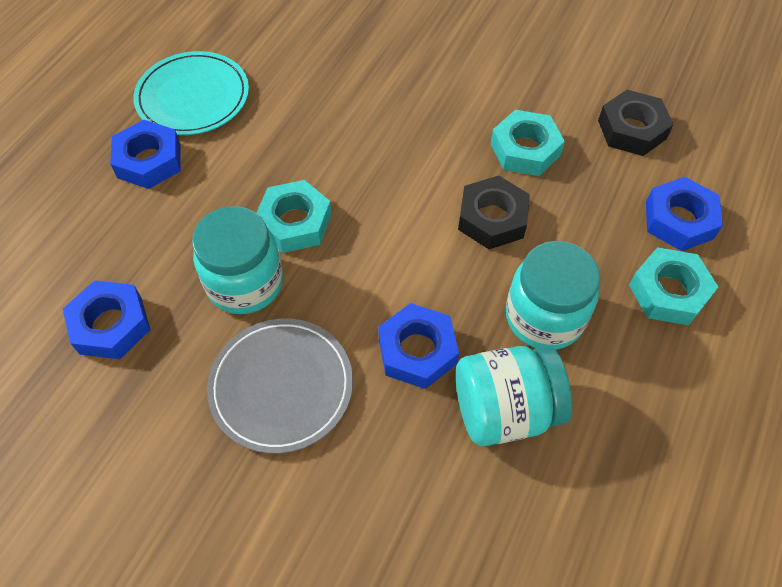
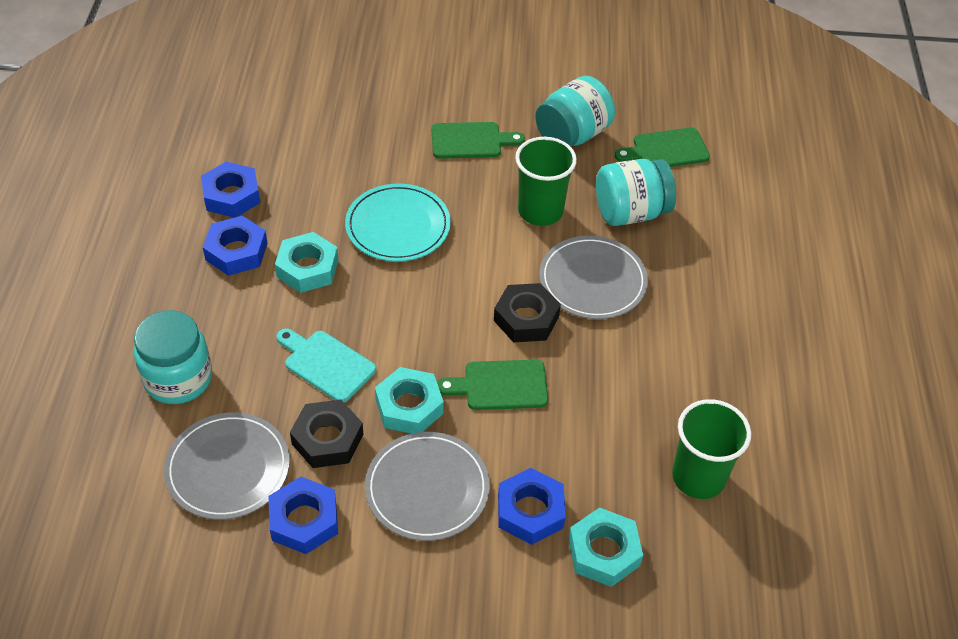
green cup: none = 0 -> [515,137,577,226] [672,399,751,499] = 2
green cutting board: none = 0 -> [432,122,525,159] [437,360,548,410] [615,127,710,167] = 3
grey plate: [207,319,353,453] = 1 -> [164,412,290,520] [365,432,490,541] [539,236,648,319] = 3
turquoise cutting board: none = 0 -> [276,328,376,402] = 1

